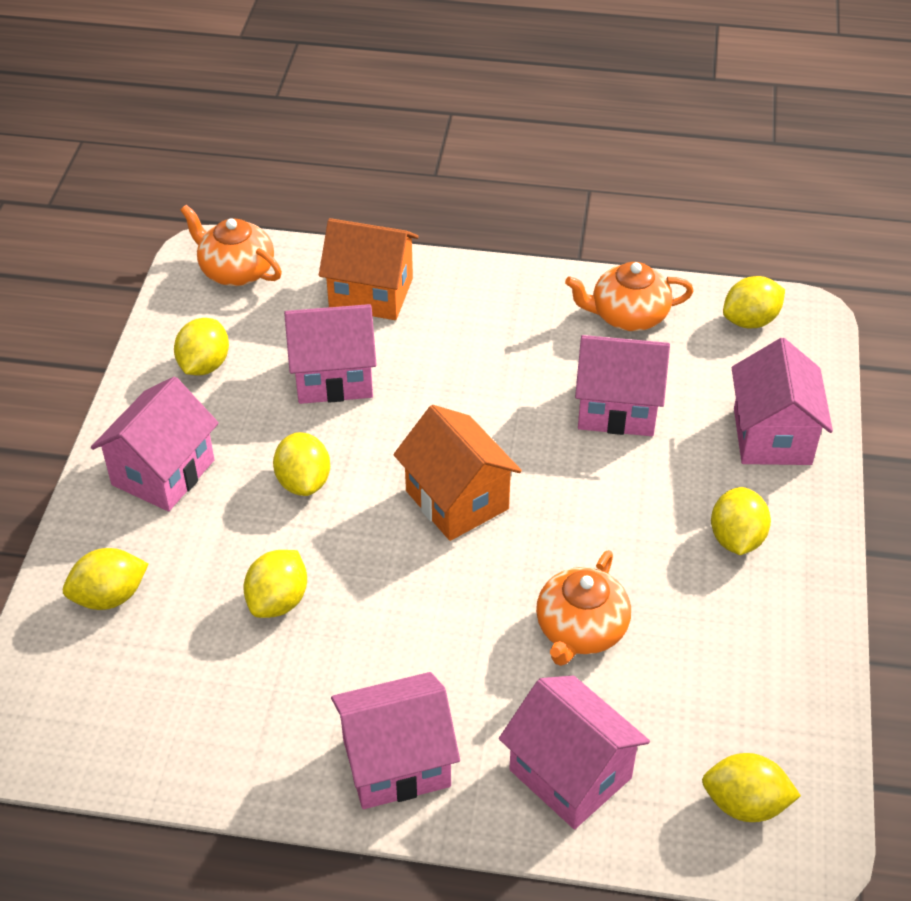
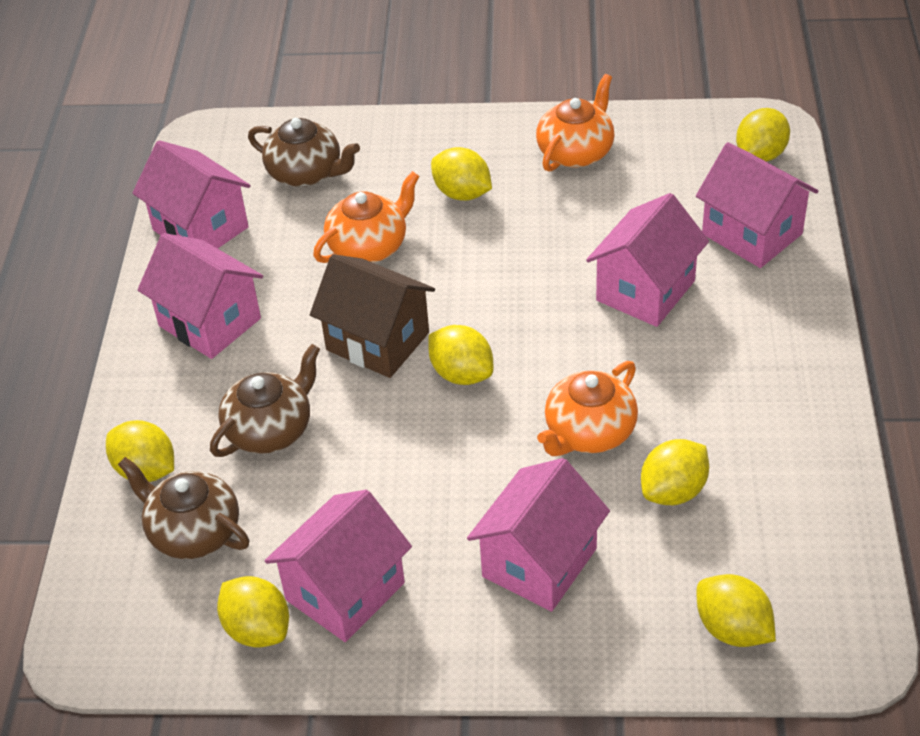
brown house: none = 0 -> [310,254,435,378] = 1
brown teapot: none = 0 -> [118,457,249,559] [210,344,320,457] [248,118,360,187] = 3
orange house: [319,218,419,320] [393,405,522,541] = 2 -> none = 0

